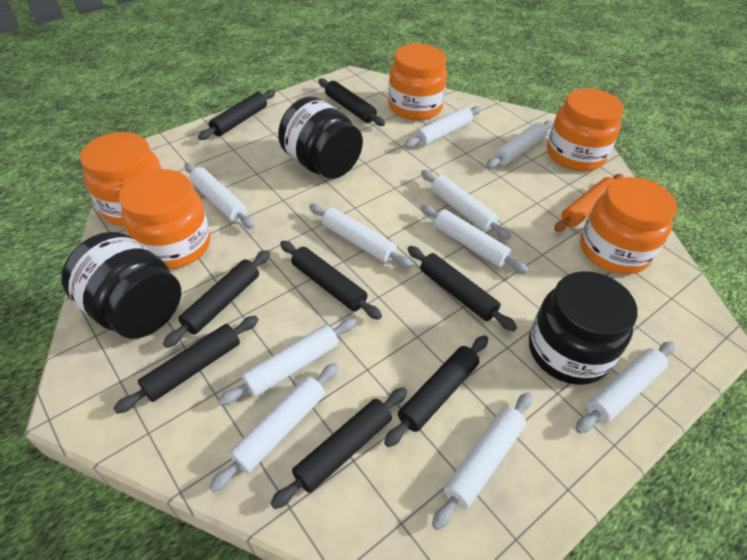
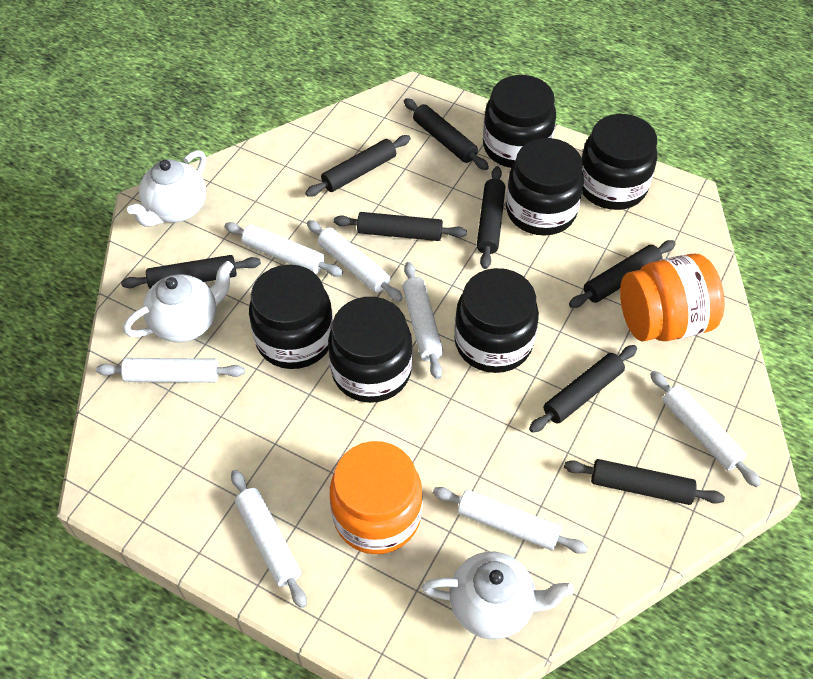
black jar: [61,232,181,339] [278,97,363,179] [529,271,637,385] = 3 -> [249,265,333,369] [328,297,413,403] [454,268,539,373] [483,75,556,168] [506,138,584,236] [581,114,657,210] = 6
orange jar: [80,132,162,226] [119,169,211,269] [388,44,447,120] [547,88,624,171] [580,177,677,274] = 5 -> [330,441,423,554] [620,254,725,341] = 2
orange rolling pin: [554,174,624,232] = 1 -> none = 0
white rolling pin: [185,163,255,229] [209,363,339,492] [218,318,356,406] [309,204,413,268] [404,106,481,148] [420,205,529,274] [421,170,511,240] [432,392,532,530] [487,120,553,169] [575,341,675,434] = 10 -> [96,358,245,383] [224,222,343,277] [231,470,307,608] [307,220,403,301] [403,262,443,379] [433,487,588,554] [650,371,761,487] = 7
white teapot: none = 0 -> [123,261,234,342] [127,150,206,227] [422,552,574,639] = 3

